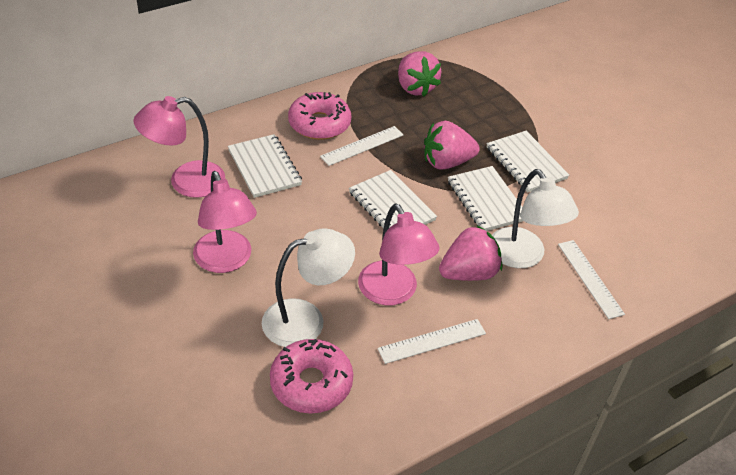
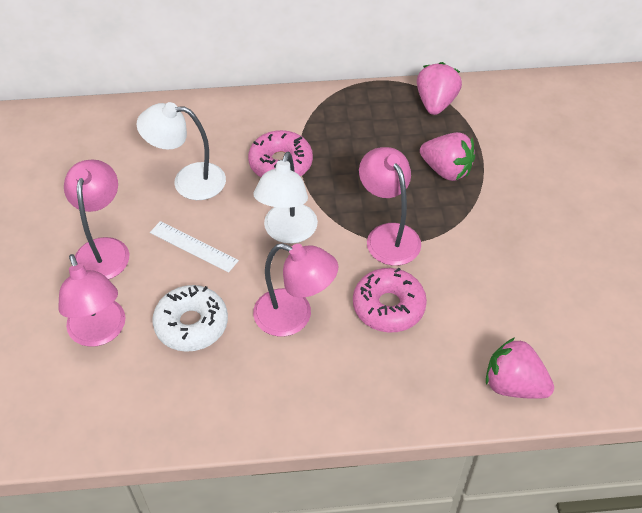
pink lamp: [133,96,225,198] [193,171,257,273] [358,204,439,305] = 3 -> [58,254,125,347] [64,159,129,279] [253,243,338,336] [359,147,421,266] = 4
white donut: none = 0 -> [152,285,228,352] = 1
white notebook: [228,134,302,198] [349,170,437,229] [448,166,523,231] [487,131,569,192] = 4 -> none = 0
white ruler: [320,126,403,166] [377,319,486,364] [558,240,625,319] = 3 -> [150,221,239,273] = 1

